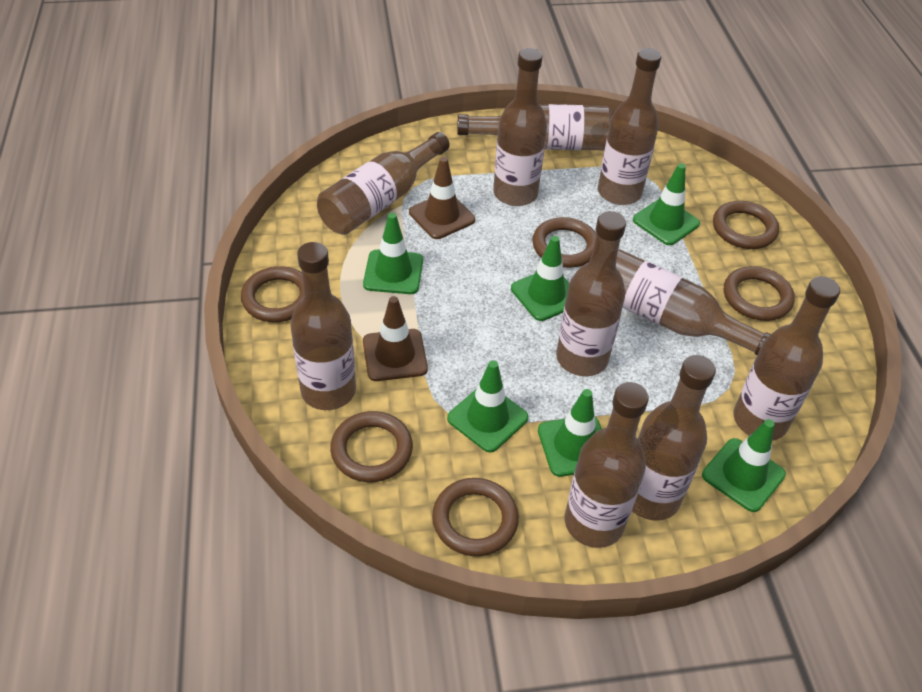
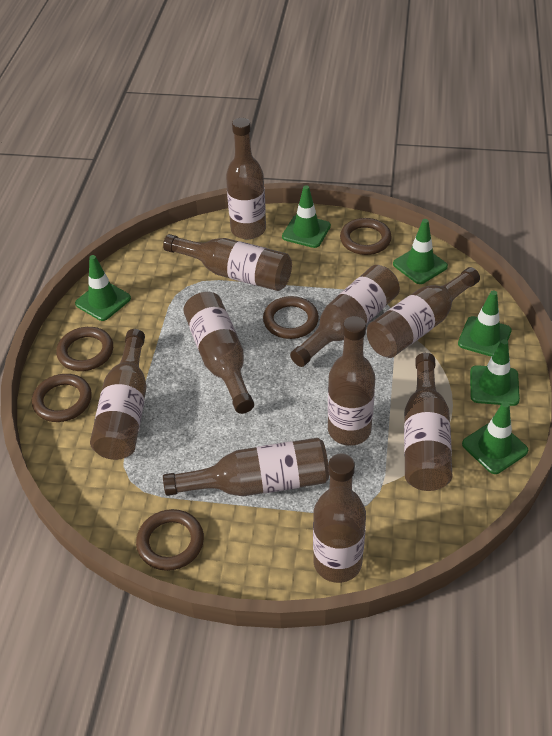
brown ring: [241,266,304,322] [330,411,413,482] [432,478,519,556] [532,217,597,268] [713,201,779,249] [724,266,795,321] = 6 -> [32,374,92,422] [56,327,113,371] [136,509,204,571] [263,296,319,339] [340,218,392,255] = 5
brown traffic cone: [363,296,428,381] [409,157,475,239] = 2 -> none = 0

